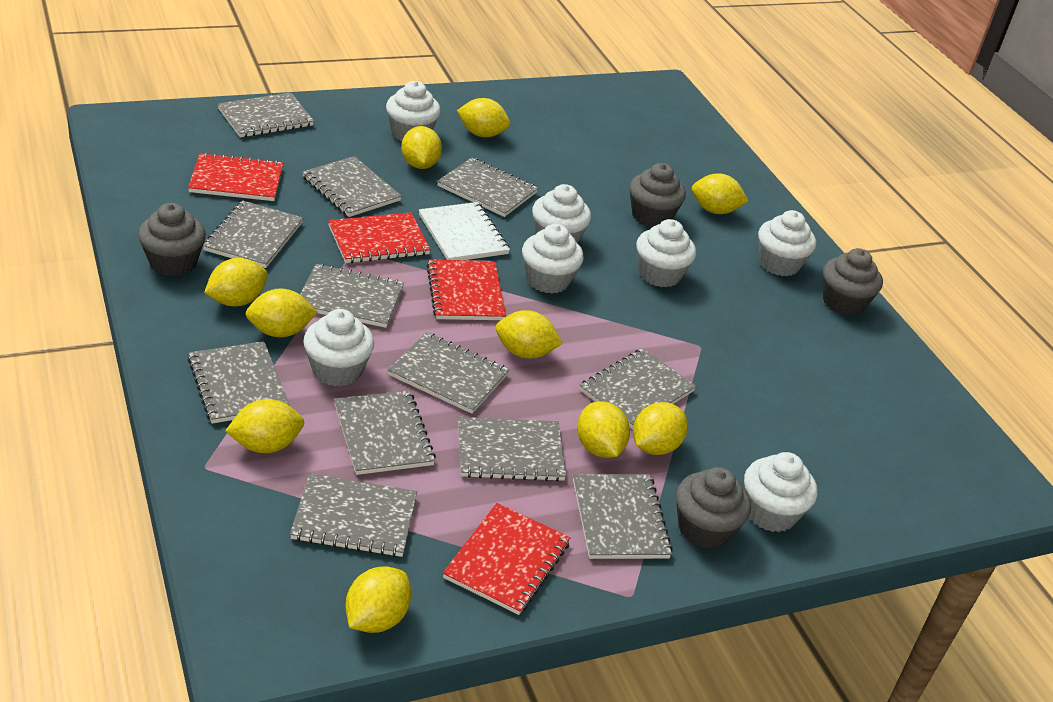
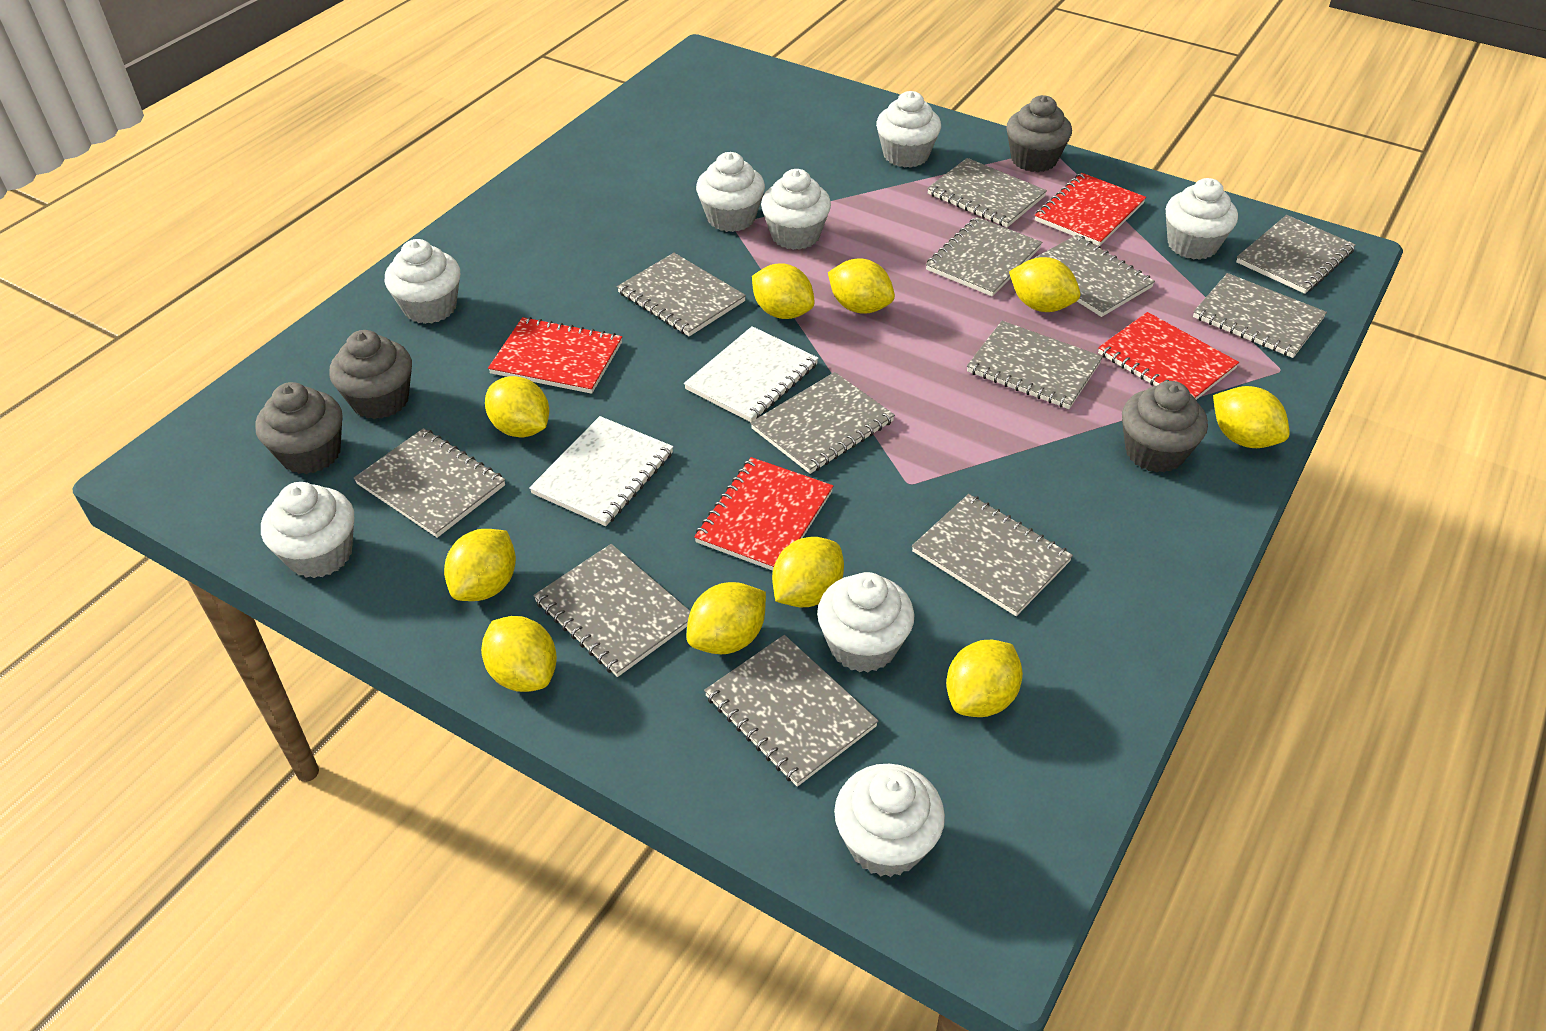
white cupcake: [303,309,374,386] [386,81,441,141] [522,224,584,294] [532,184,591,243] [636,219,696,288] [744,452,817,532] [758,210,816,276] = 7 -> [261,482,354,578] [385,239,460,324] [696,152,765,232] [761,169,831,250] [817,572,914,672] [834,764,945,877] [876,91,941,168] [1166,178,1238,260] = 8
white notebook: [419,202,510,260] = 1 -> [529,416,673,526] [684,326,818,422] = 2

